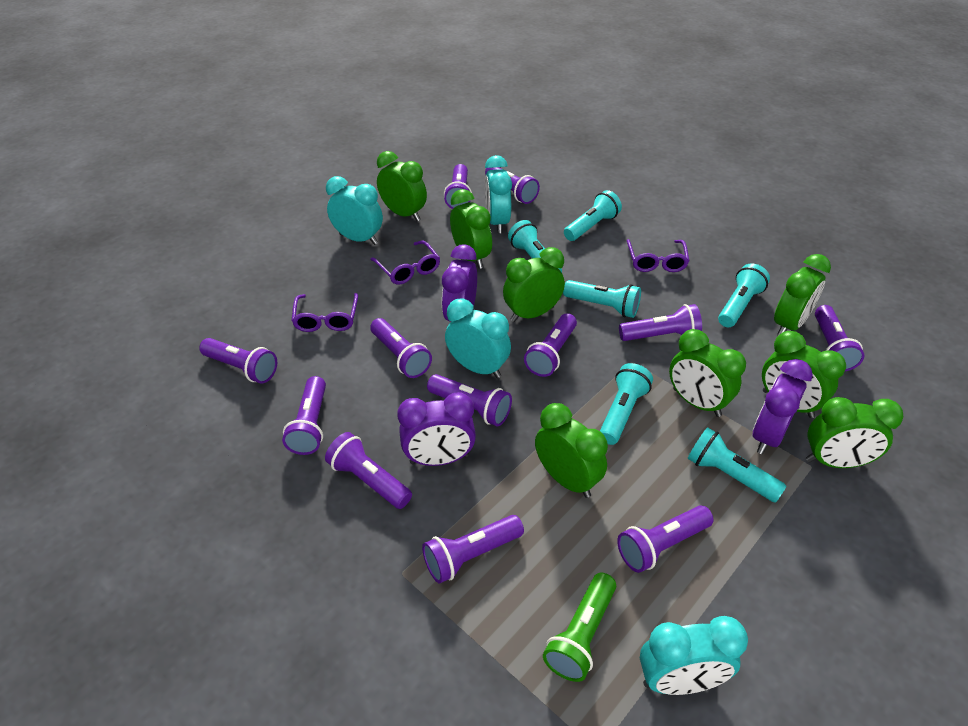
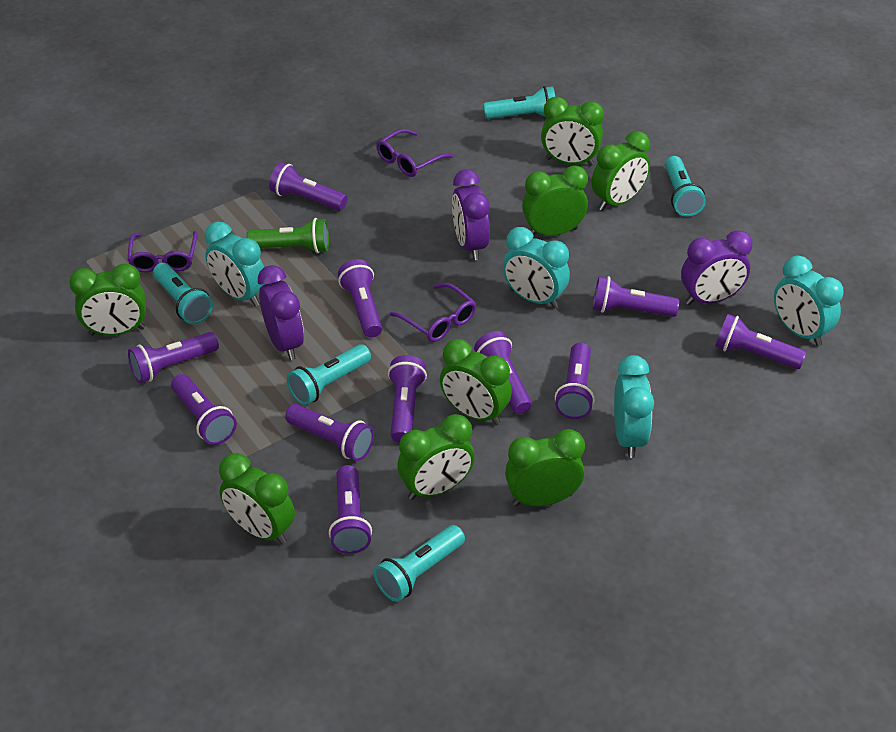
purple flashlight: [199,338,277,384] [282,376,326,455] [325,432,412,509] [370,318,432,378] [422,515,524,583] [427,374,512,426] [444,164,472,209] [485,167,540,204] [524,313,577,377] [617,505,714,573] [619,304,702,341] [815,305,864,371] = 12 -> [128,332,219,383] [171,374,237,445] [269,162,347,211] [285,404,374,461] [329,465,372,554] [338,259,382,337] [388,355,427,443] [474,331,532,414] [555,342,595,419] [593,276,679,317] [715,314,806,369] = 11
turquoise flashlight: [508,220,562,272] [563,280,641,318] [564,190,622,241] [600,363,653,445] [688,427,786,503] [718,263,770,327] = 6 -> [153,263,213,324] [287,344,371,405] [374,525,465,602] [483,86,555,119] [665,156,706,216] = 5

